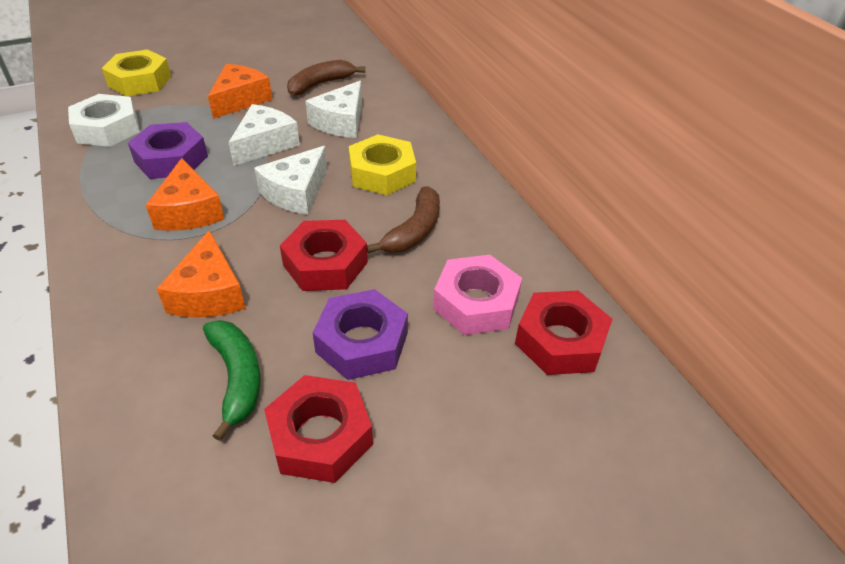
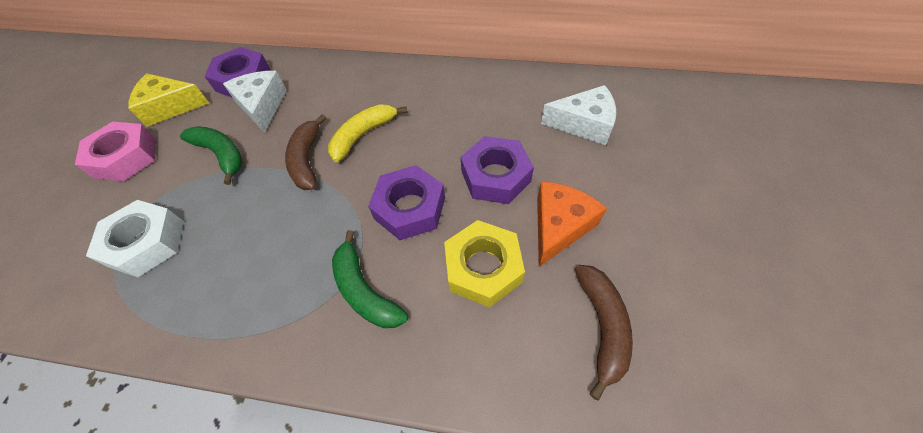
green banana: [203,320,261,441] = 1 -> [180,126,243,185] [332,230,408,328] = 2
orange cheese: [146,158,225,231] [157,230,246,318] [208,64,272,119] = 3 -> [537,181,607,267] = 1
purple nut: [128,122,208,179] [313,289,408,380] = 2 -> [204,47,270,97] [368,165,445,240] [460,136,534,204] = 3
red nut: [264,375,373,483] [280,220,368,291] [515,290,613,375] = 3 -> none = 0
white cheese: [228,104,300,166] [254,146,327,215] [306,81,362,138] = 3 -> [223,71,286,133] [541,85,616,145] = 2
yellow banana: none = 0 -> [328,104,407,162] = 1
yellow cheese: none = 0 -> [128,73,209,127] = 1
yellow nut: [101,49,171,96] [349,134,416,195] = 2 -> [444,220,525,308] = 1

